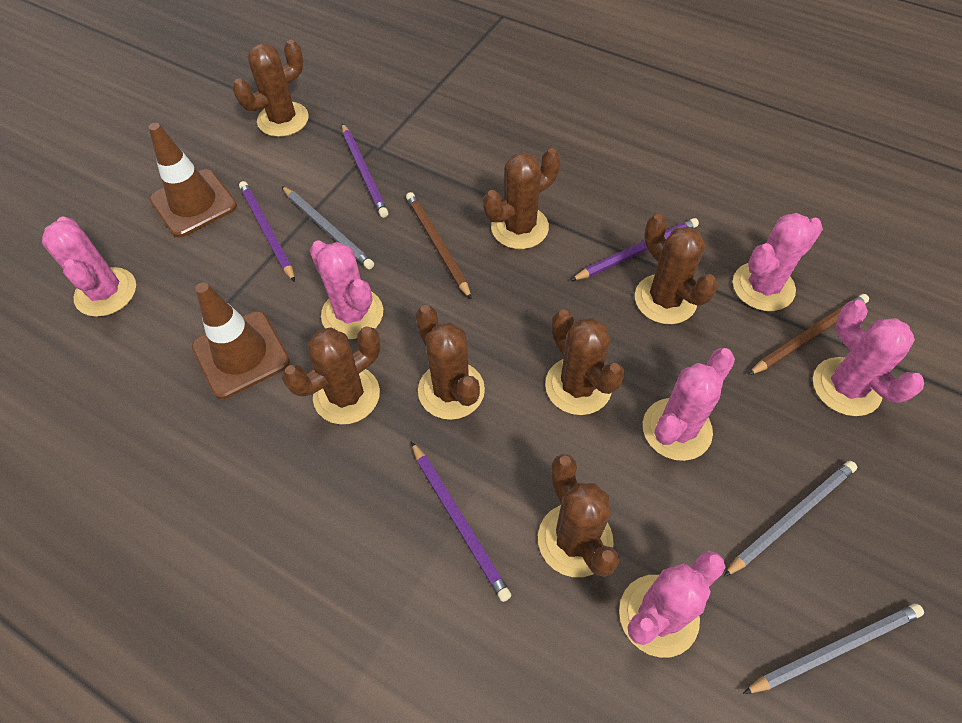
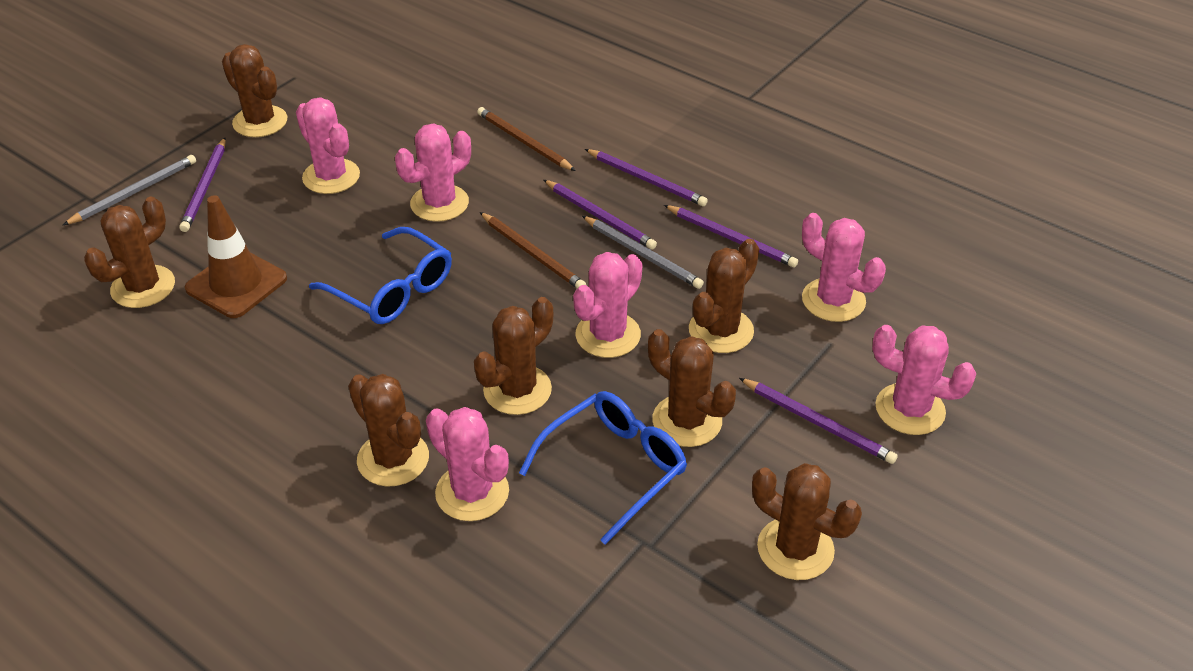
blue glasses: none = 0 -> [309,227,452,324] [519,391,687,545] = 2
brown traffic cone: [149,123,237,237] [192,282,290,399] = 2 -> [185,195,287,318] = 1
grey pencil: [282,186,374,269] [723,461,857,577] [743,604,924,694] = 3 -> [63,155,196,225] [582,216,704,289] = 2
purple pencil: [239,181,295,282] [342,123,388,218] [411,441,512,602] [570,218,699,281] = 4 -> [179,138,226,232] [544,180,657,250] [585,149,708,206] [664,205,798,268] [739,378,898,464] = 5

